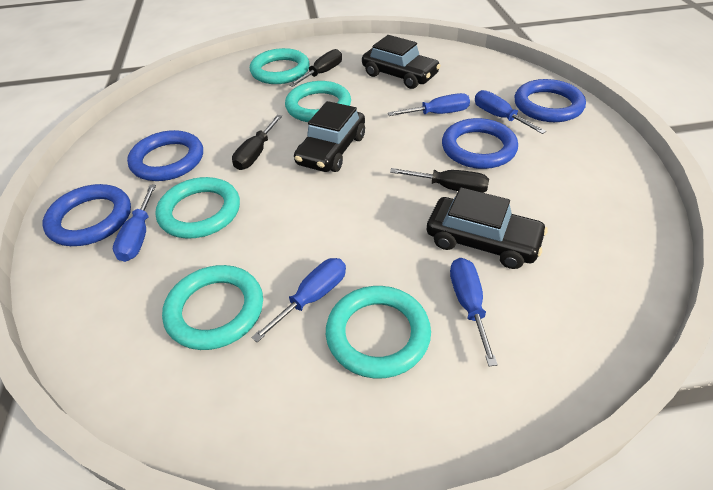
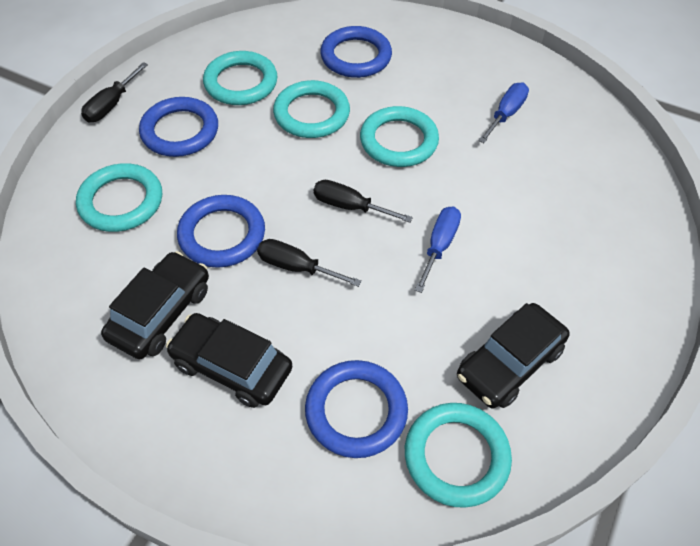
blue screwdriver: [113,185,156,262] [251,258,346,342] [388,93,470,116] [450,258,498,366] [475,90,546,134] = 5 -> [415,206,461,293] [478,83,529,143] = 2

